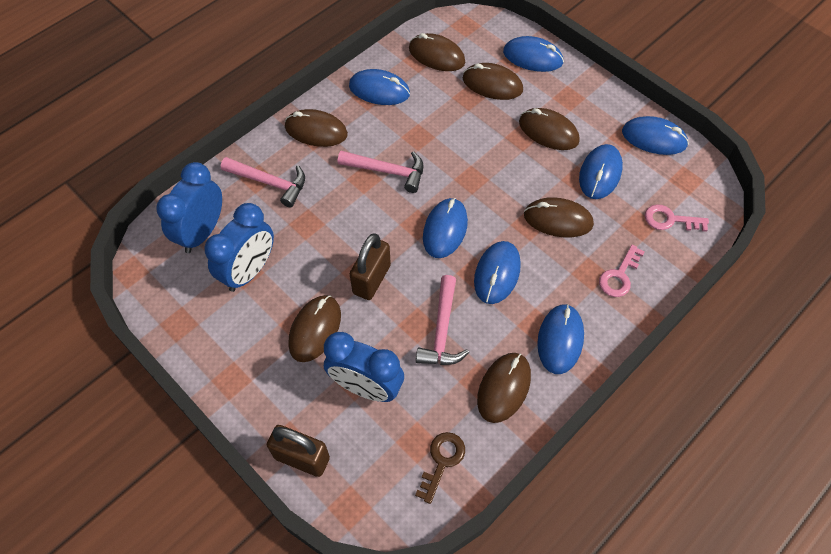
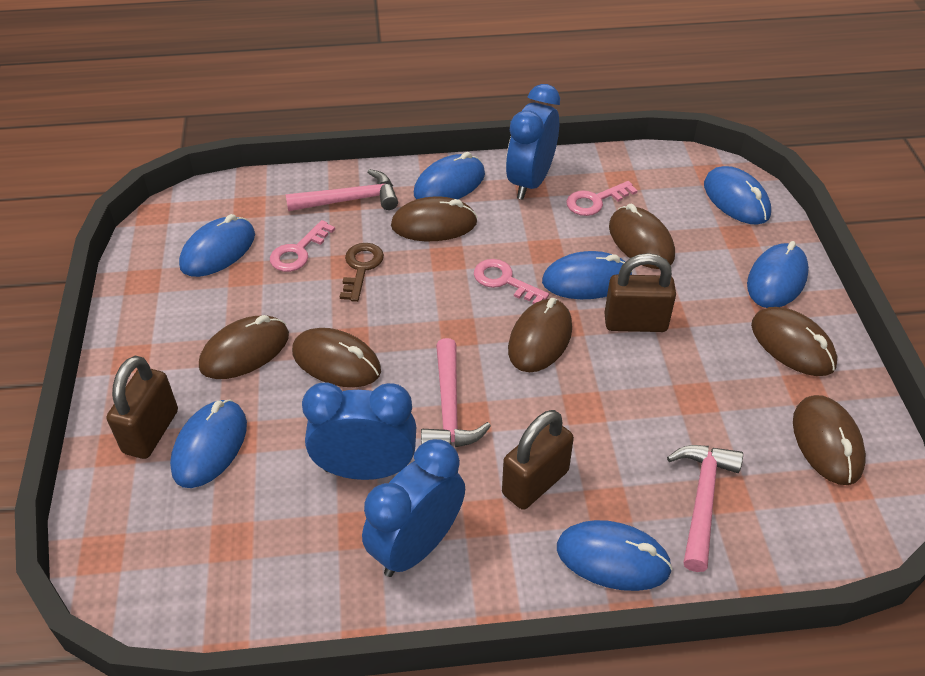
brown padlock: [267,425,330,477] [350,233,391,300] = 2 -> [107,356,178,459] [502,410,574,510] [604,253,676,332] = 3
pink key: [599,245,645,297] [645,204,709,232] = 2 -> [270,220,335,272] [474,259,549,304] [566,181,638,216] = 3

